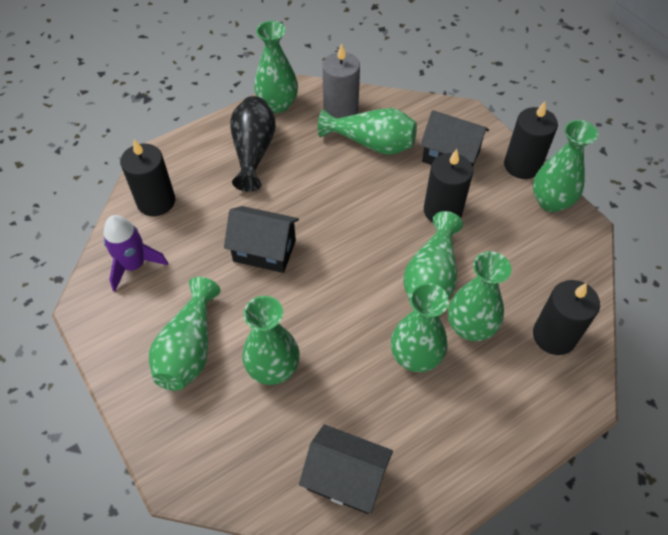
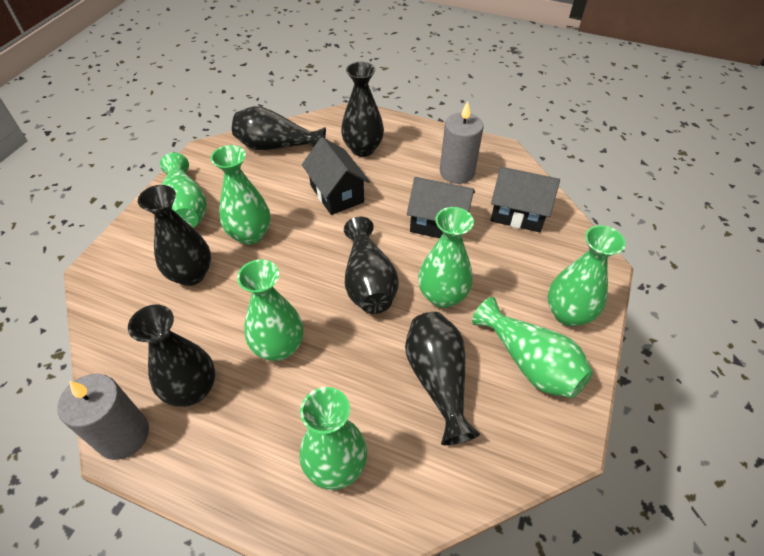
black candle: [120,139,175,216] [424,149,473,223] [504,101,558,179] [533,280,600,355] = 4 -> none = 0
black vase: [230,96,276,192] = 1 -> [128,305,215,407] [138,185,211,286] [232,106,326,150] [341,62,384,157] [344,217,399,314] [405,312,480,445] = 6
green vase: [149,277,221,391] [242,296,300,385] [254,21,298,113] [318,108,417,155] [391,283,449,372] [403,211,463,301] [448,251,512,341] [533,120,598,212] = 8 -> [160,153,207,228] [211,145,270,245] [237,259,303,361] [299,387,367,490] [418,207,474,308] [472,297,593,398] [548,225,626,326] = 7
grey candle: [323,43,360,118] = 1 -> [57,374,149,460] [440,101,483,184] = 2
purple rocket: [103,215,168,292] = 1 -> none = 0

